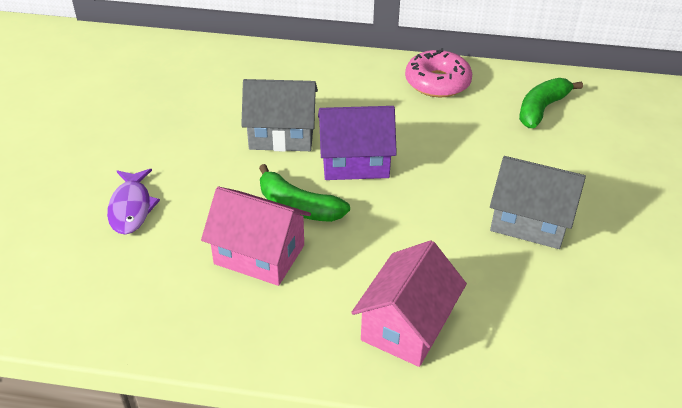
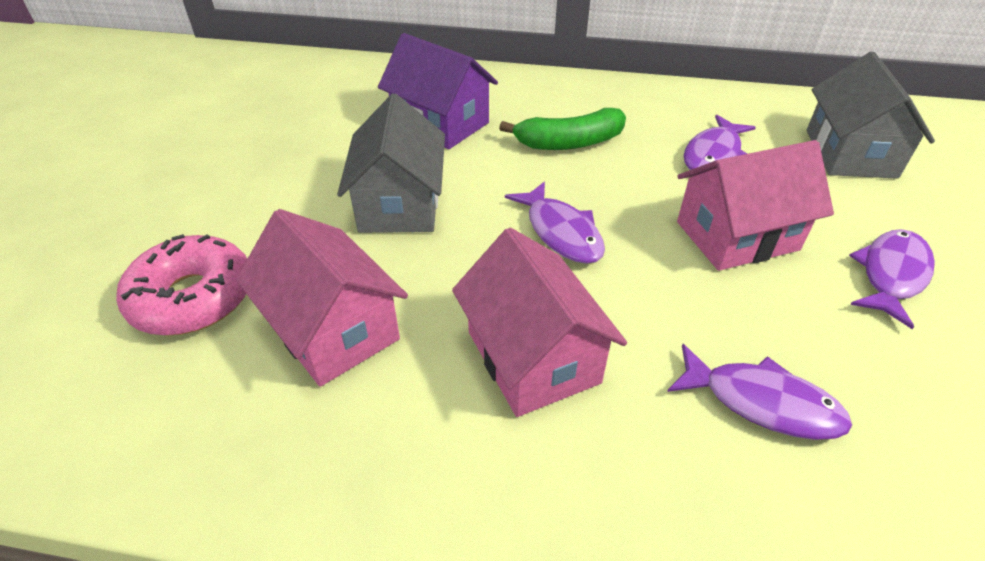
green banana: [259,164,350,222] [519,78,583,128] = 2 -> [499,108,626,150] = 1
pink house: [201,187,311,286] [351,240,467,367] = 2 -> [236,209,408,387] [452,228,627,417] [677,140,834,271] = 3
purple fish: [107,169,160,235] = 1 -> [505,181,605,264] [667,344,852,440] [684,115,756,170] [849,229,935,329] = 4

